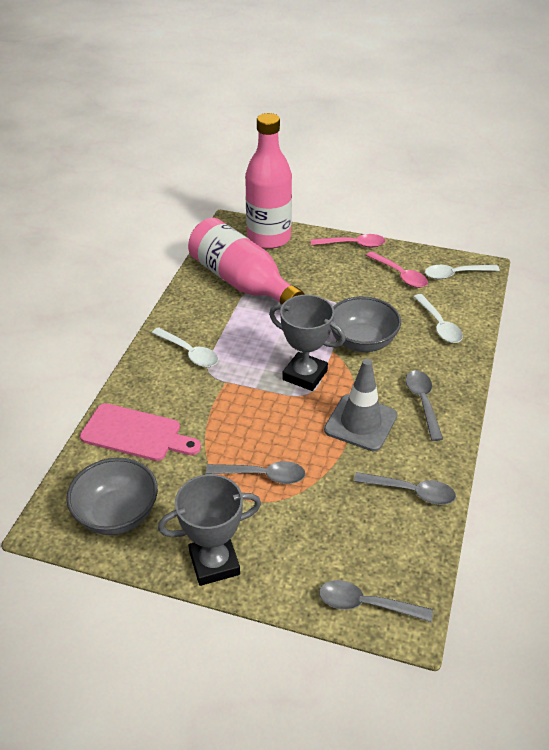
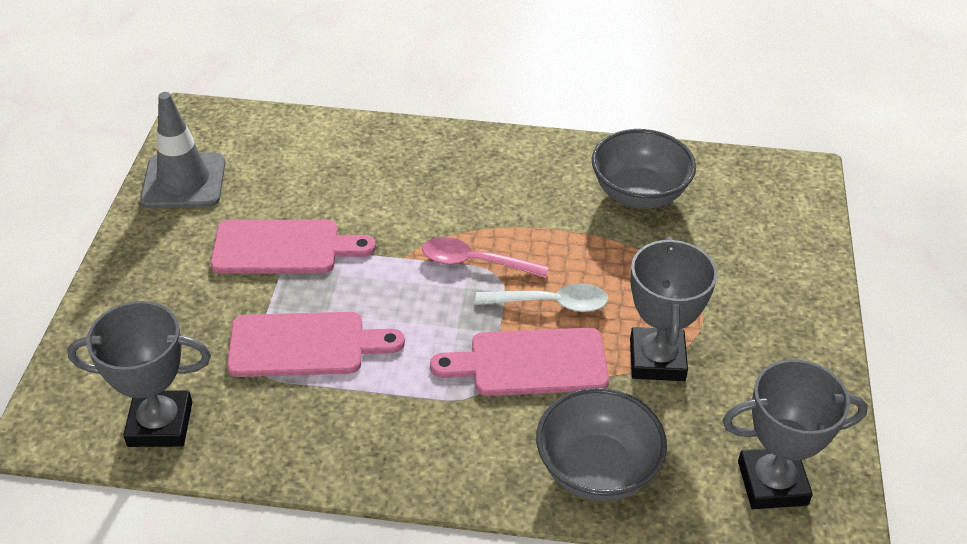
grey spoon: [206,461,305,484] [319,580,433,622] [354,472,456,505] [406,370,443,441] = 4 -> none = 0
grey trophy: [158,474,261,586] [269,295,345,391] = 2 -> [67,301,211,447] [630,237,717,381] [722,359,868,509] = 3
pink bottle: [188,218,304,304] [245,113,292,249] = 2 -> none = 0
pink cutting board: [80,403,201,461] = 1 -> [211,220,376,274] [227,312,405,377] [430,328,609,396] = 3
pink spoon: [311,234,386,248] [366,251,428,288] = 2 -> [422,237,549,278] = 1
white spoon: [152,327,218,367] [413,294,463,343] [425,265,500,279] = 3 -> [476,283,609,312] = 1

